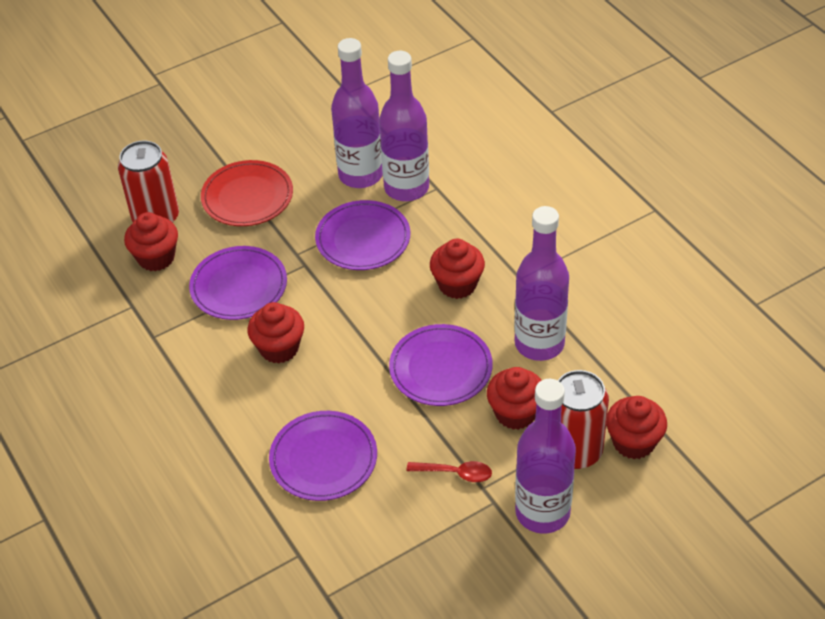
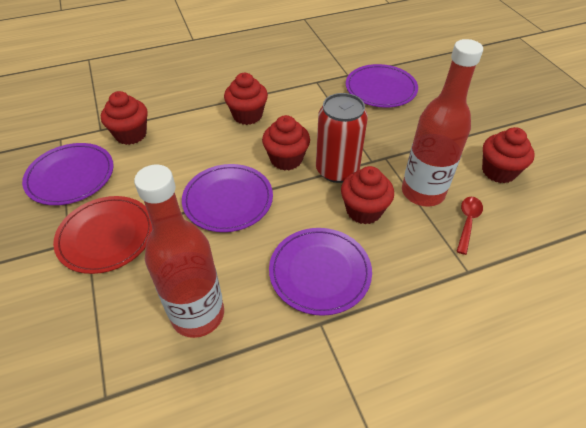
purple bottle: [331,38,383,188] [379,51,429,201] [514,206,569,361] [515,379,576,534] = 4 -> none = 0
red bottle: none = 0 -> [134,165,224,338] [402,39,483,207] = 2
red can: [118,141,179,223] [558,370,609,469] = 2 -> [316,93,368,183] = 1

